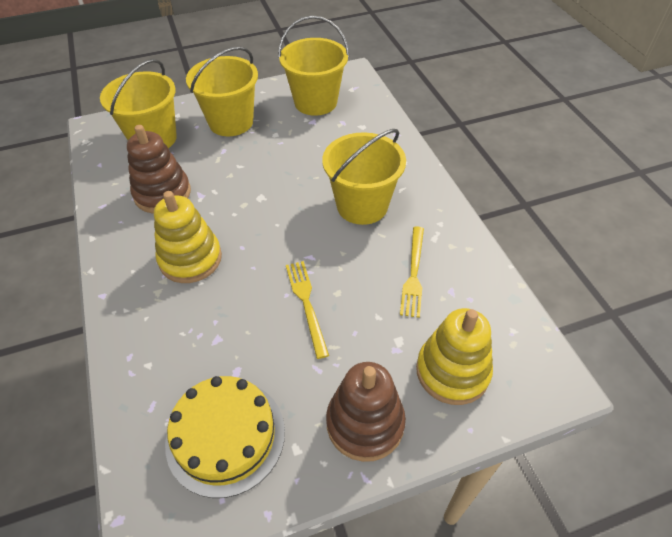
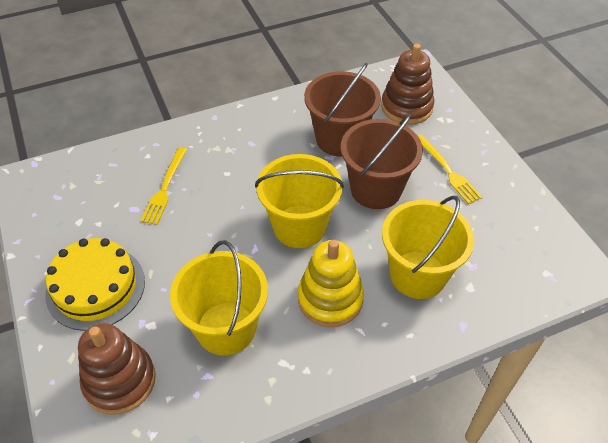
brown bucket: none = 0 -> [304,63,381,157] [341,114,423,209] = 2
yellow bucket: [100,59,177,148] [186,47,258,136] [278,16,349,116] [322,129,406,225] = 4 -> [170,240,268,355] [255,154,344,248] [382,196,474,299] = 3
yellow stacking toy: [154,191,222,283] [416,308,493,405] = 2 -> [298,240,364,327] = 1

